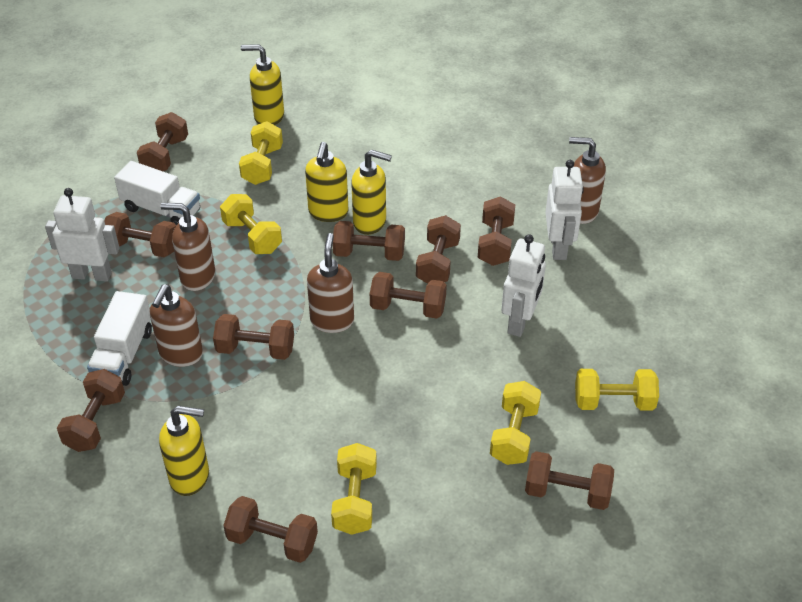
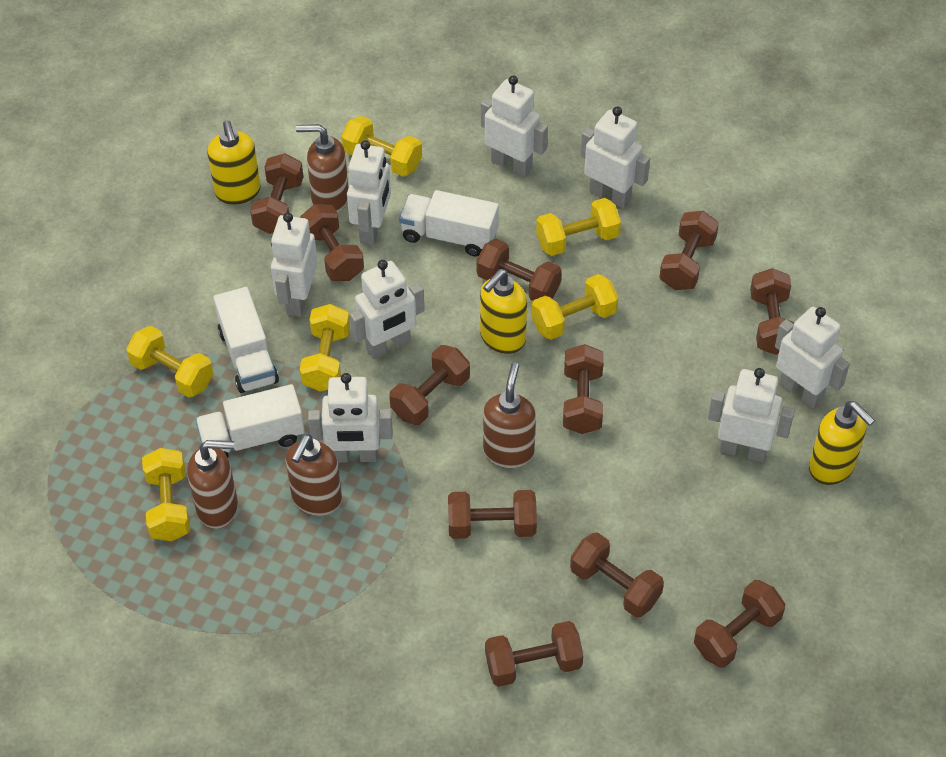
brown dumbbell: [57,369,125,452] [105,212,176,257] [137,112,188,171] [213,314,294,360] [223,496,318,563] [333,221,405,261] [370,272,447,319] [416,215,461,284] [478,196,515,266] [525,451,614,510] = 10 -> [250,153,303,234] [300,204,364,281] [390,345,470,425] [448,490,537,539] [476,238,562,301] [485,621,584,687] [563,344,604,434] [570,532,664,617] [659,211,719,290] [694,580,785,668] [750,268,794,355] = 11
white robot: [45,188,120,282] [501,234,546,337] [545,160,584,260] = 3 -> [271,212,318,317] [308,373,393,463] [347,140,391,245] [350,260,425,359] [481,76,548,177] [581,107,650,208] [708,368,795,462] [775,307,850,408] = 8
white truck: [87,291,152,386] [114,161,200,226] = 2 -> [195,384,305,457] [213,287,279,393] [399,190,499,256] = 3
yellow dumbbell: [220,194,282,254] [239,121,283,185] [331,443,377,535] [490,381,541,465] [575,369,659,411] = 5 -> [126,326,213,398] [142,448,190,541] [300,304,350,392] [341,116,422,176] [531,274,618,340] [536,198,621,256] = 6
yellow soap dispenser: [159,406,209,496] [241,44,284,125] [305,142,348,222] [351,149,392,235] = 4 -> [207,121,261,205] [480,269,527,354] [809,401,875,485] = 3

